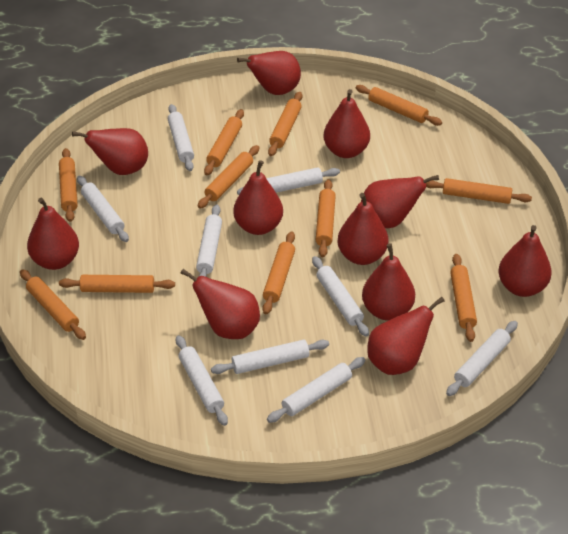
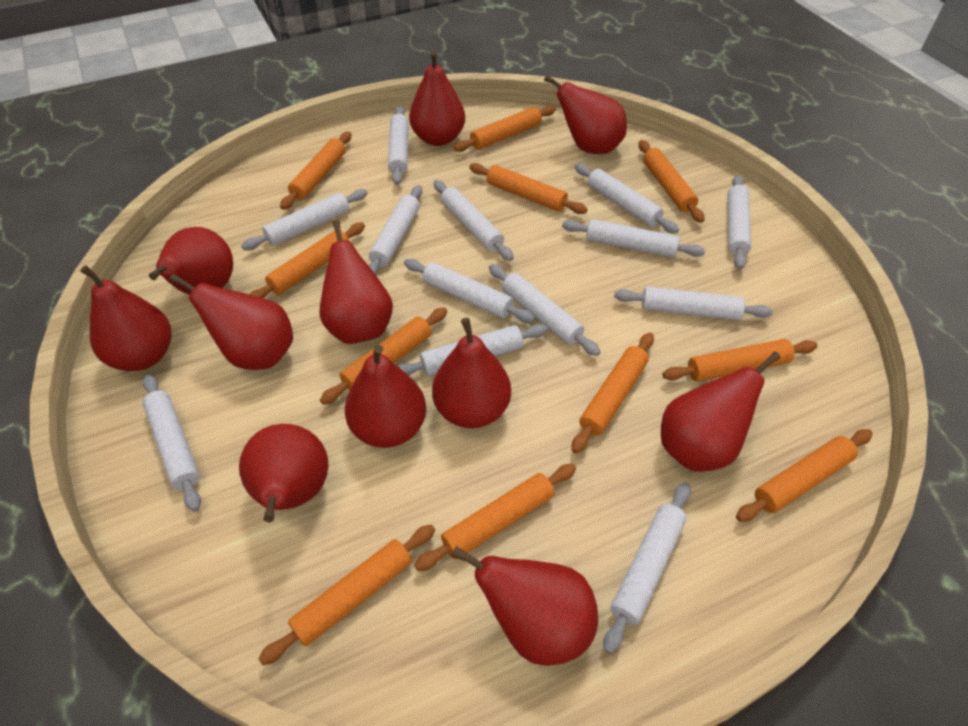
white rolling pin: [77,176,129,242] [168,104,194,171] [176,335,228,426] [196,204,222,277] [211,340,329,374] [237,167,340,195] [267,357,365,423] [312,256,369,336] [446,321,518,396] = 9 -> [142,374,201,512] [241,189,368,250] [368,185,422,275] [388,106,409,185] [398,324,548,376] [404,259,535,323] [433,180,514,261] [489,264,601,356] [562,219,705,257] [575,163,679,234] [603,482,691,654] [614,286,773,320] [727,175,751,269] = 13

